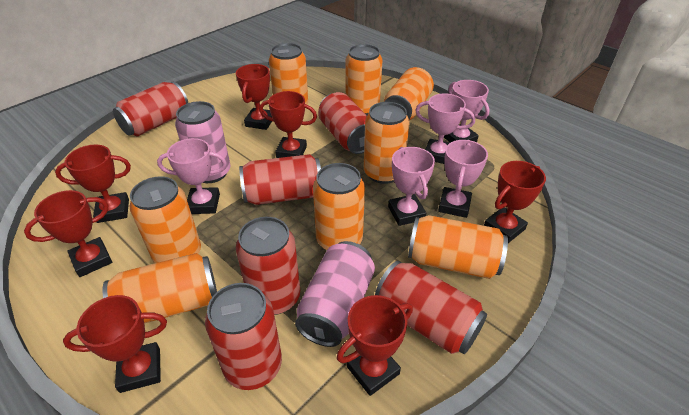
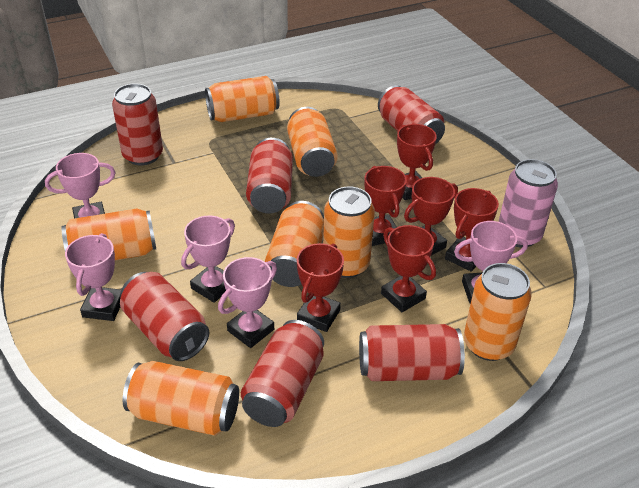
orange can: [103,253,217,324] [129,176,201,263] [269,43,308,105] [313,163,365,250] [346,44,382,115] [364,102,410,184] [384,67,434,120] [408,215,508,279] = 8 -> [62,208,156,260] [122,361,239,436] [205,76,280,122] [265,201,324,287] [287,107,338,177] [323,187,375,278] [464,263,532,361] = 7
pink can: [175,101,231,183] [295,241,375,347] = 2 -> [498,159,558,248] = 1
red trophy: [24,190,112,277] [55,145,131,223] [63,295,167,393] [236,64,272,130] [259,91,317,158] [337,295,413,396] [484,161,546,243] = 7 -> [297,243,344,332] [364,166,407,246] [381,225,436,312] [397,124,437,200] [404,177,458,255] [445,188,499,272] = 6

